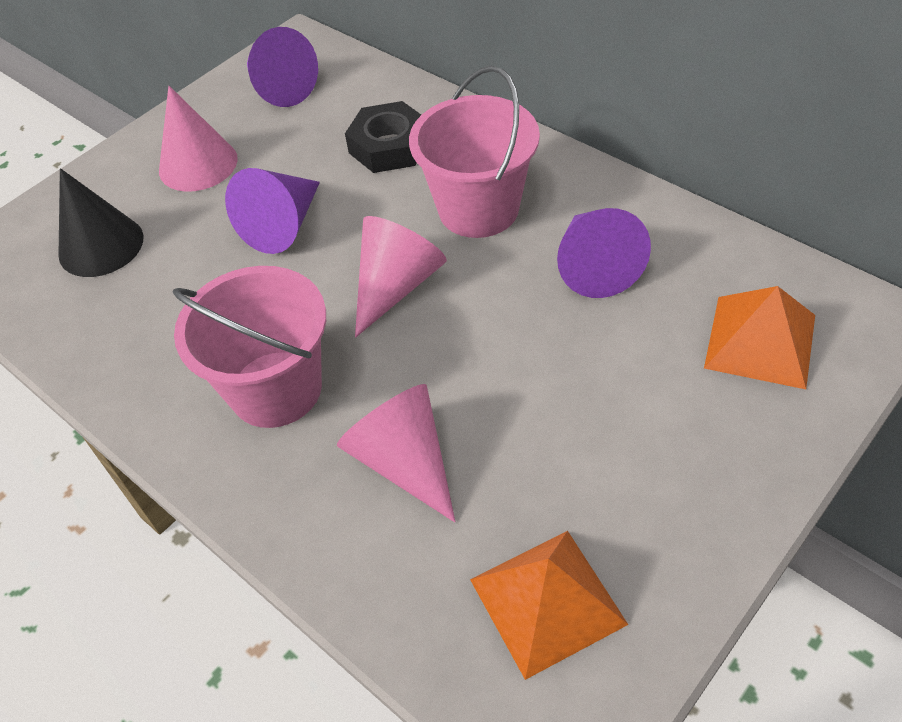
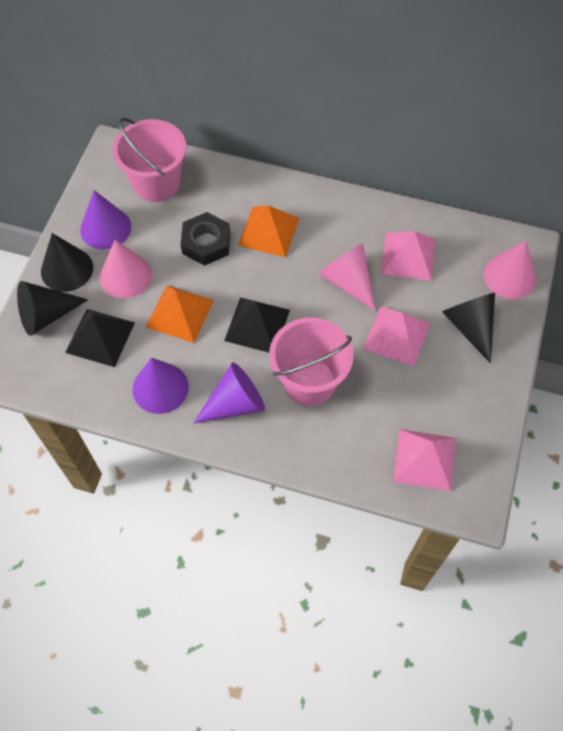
black cone: [58,168,144,277] = 1 -> [17,281,88,336] [41,233,93,292] [442,293,495,363] = 3
black pyramid: none = 0 -> [65,309,135,367] [224,297,290,353] = 2
pink pyramid: none = 0 -> [363,306,430,367] [381,231,436,281] [393,429,456,491] = 3

